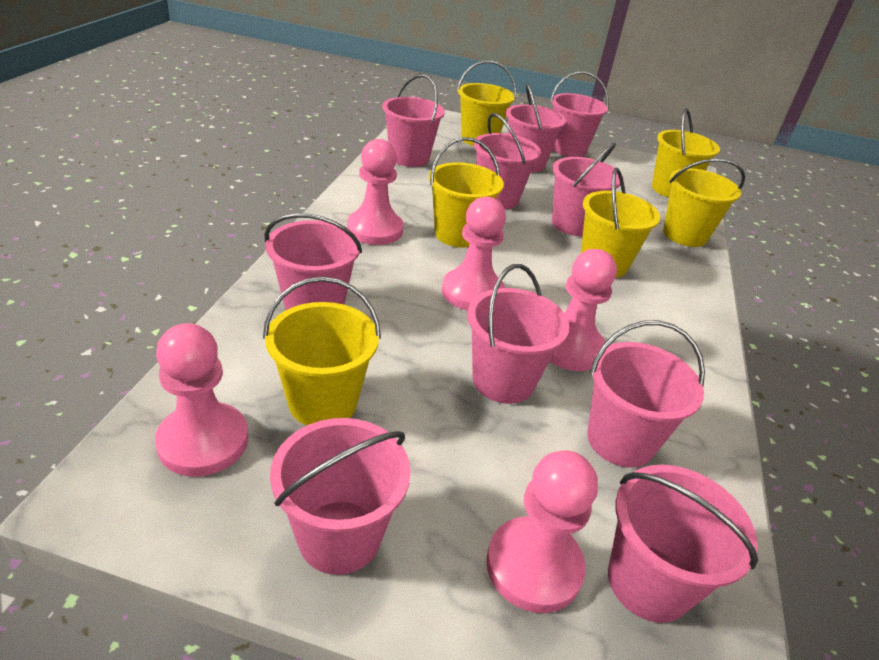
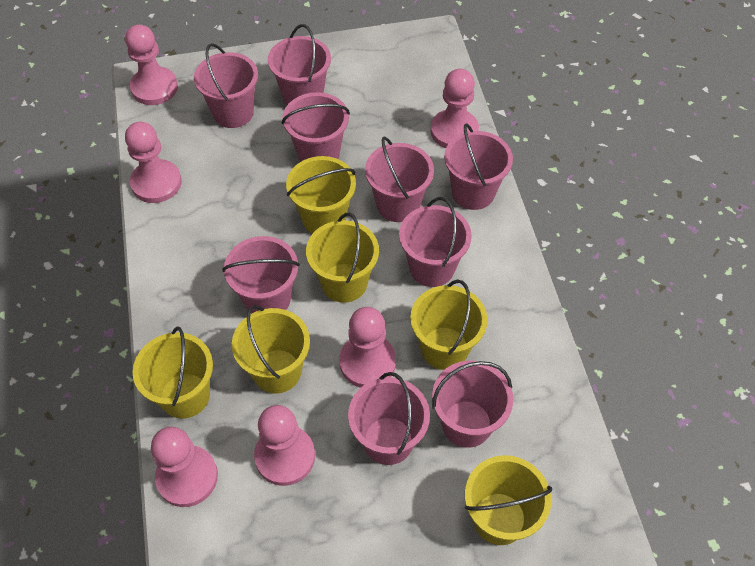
pink bucket: [264,213,362,310] [270,418,411,575] [382,74,445,167] [467,264,569,404] [474,113,541,209] [506,83,566,173] [550,71,609,157] [552,142,623,236] [587,320,705,468] [608,464,758,623] = 10 -> [194,43,258,128] [222,236,300,314] [268,24,331,105] [282,92,350,162] [348,372,430,465] [365,137,434,222] [399,197,472,287] [432,361,513,448] [444,123,513,210] = 9
pink pawn: [155,323,248,477] [347,139,404,245] [442,197,506,311] [486,450,598,613] [549,249,617,371] = 5 -> [125,24,178,105] [125,122,182,203] [151,427,218,507] [254,405,315,486] [339,307,396,388] [430,69,479,148] = 6

